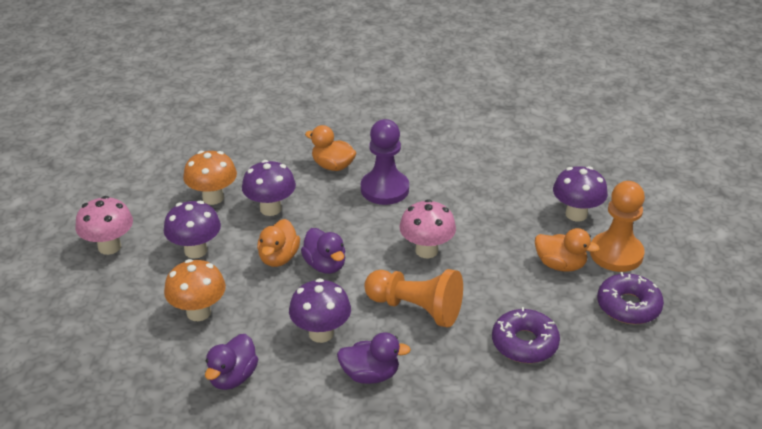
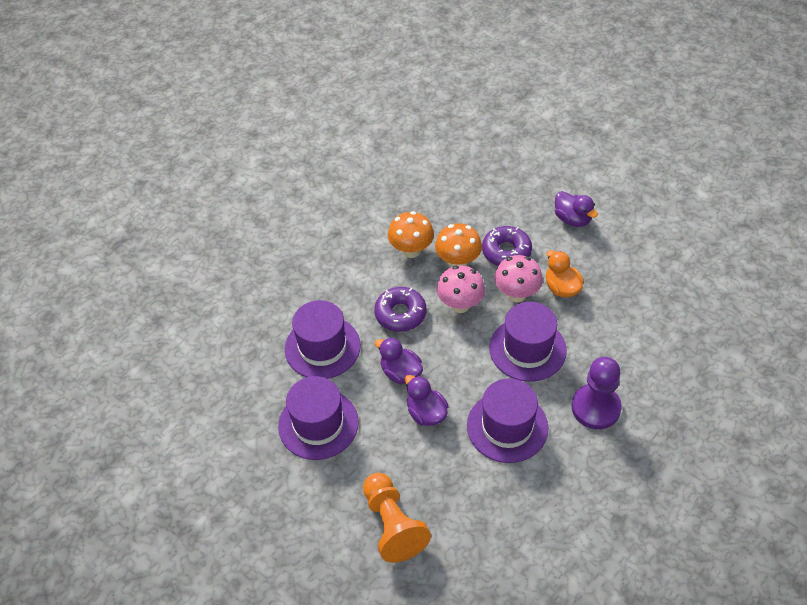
orange duck: [257,219,300,267] [305,125,356,171] [535,228,600,272] = 3 -> [546,250,584,298] = 1
orange pawn: [364,269,463,328] [590,181,645,272] = 2 -> [363,473,431,563] = 1
purple hat: none = 0 -> [278,376,359,460] [285,300,361,379] [467,378,548,463] [489,302,567,382] = 4
purple mushroom: [164,201,221,259] [242,160,296,216] [289,278,351,343] [553,166,608,222] = 4 -> none = 0

